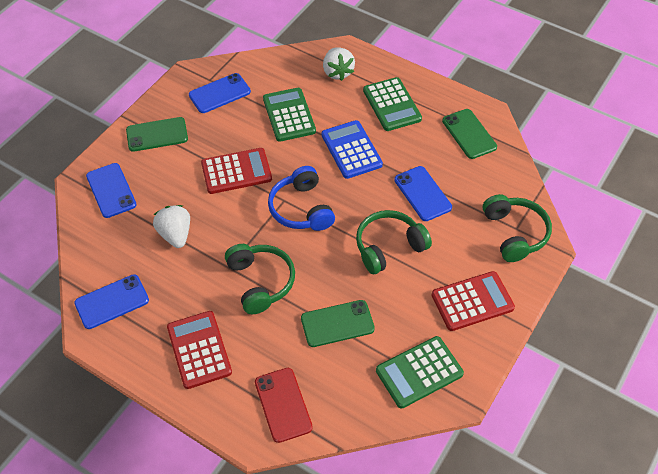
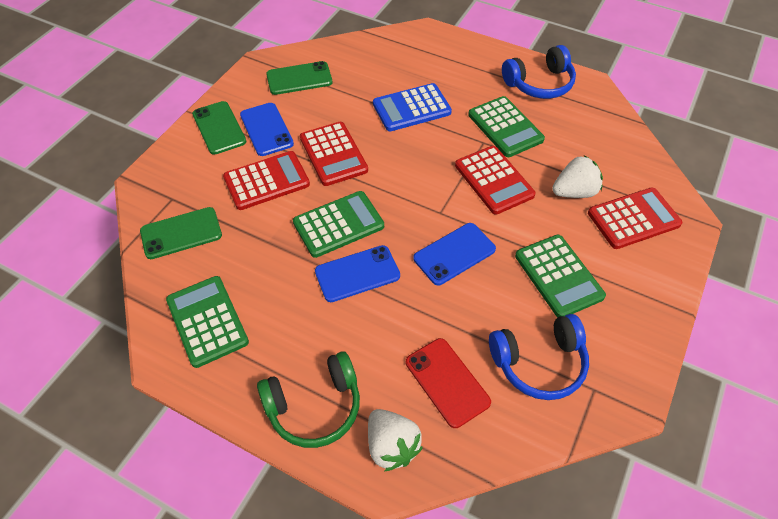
blue headphones: [268,166,335,231] = 1 -> [489,314,589,400] [502,45,576,99] = 2
blue phone: [74,274,149,329] [86,163,137,218] [189,73,251,113] [394,166,452,221] = 4 -> [240,103,294,156] [315,245,400,302] [413,223,496,285] = 3
green calculator: [263,88,316,142] [363,77,422,131] [376,336,464,408] = 3 -> [166,276,249,368] [293,191,384,258] [468,96,545,157] [515,235,606,317] = 4
green headphones: [225,244,295,314] [356,210,432,274] [483,194,552,262] = 3 -> [257,351,360,448] = 1
red calculator: [167,311,232,389] [201,148,272,194] [431,271,515,331] = 3 -> [223,151,310,210] [300,122,368,186] [455,146,536,215] [588,188,683,249] = 4

